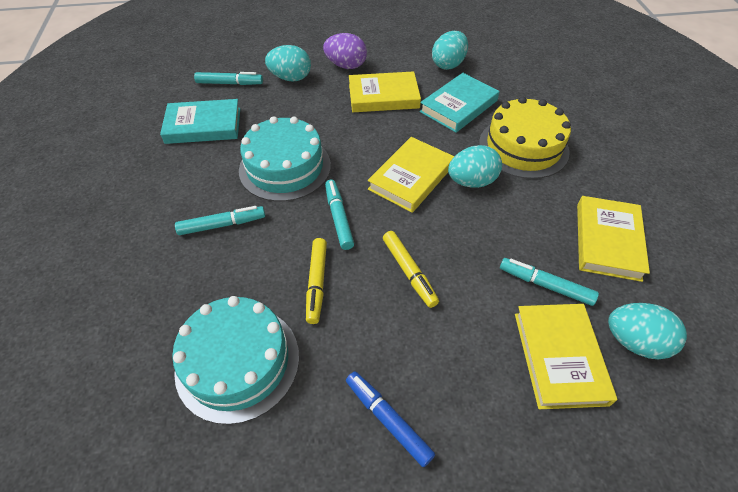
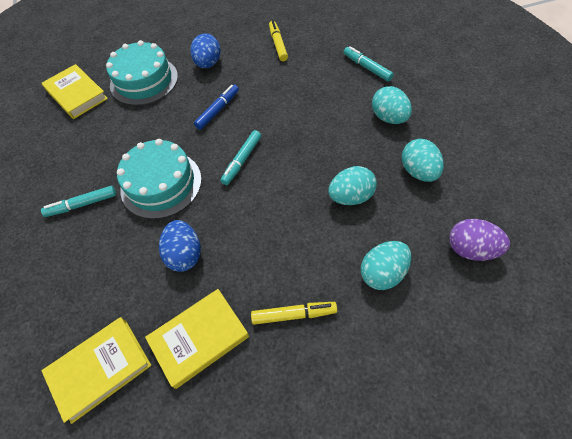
blue egg: none = 0 -> [159,220,201,272] [191,33,221,68] = 2
turquoise book: [160,99,240,144] [420,73,499,133] = 2 -> none = 0
turquoise marker: [175,206,265,235] [194,72,263,85] [325,180,354,250] [500,258,599,306] = 4 -> [41,186,116,217] [220,130,261,185] [344,46,394,82] = 3
yellow book: [349,71,421,112] [368,137,454,213] [515,304,617,409] [577,196,650,282] = 4 -> [42,64,108,119] [42,317,151,424] [145,289,249,389] = 3
yellow cake: [479,97,571,179] = 1 -> none = 0

